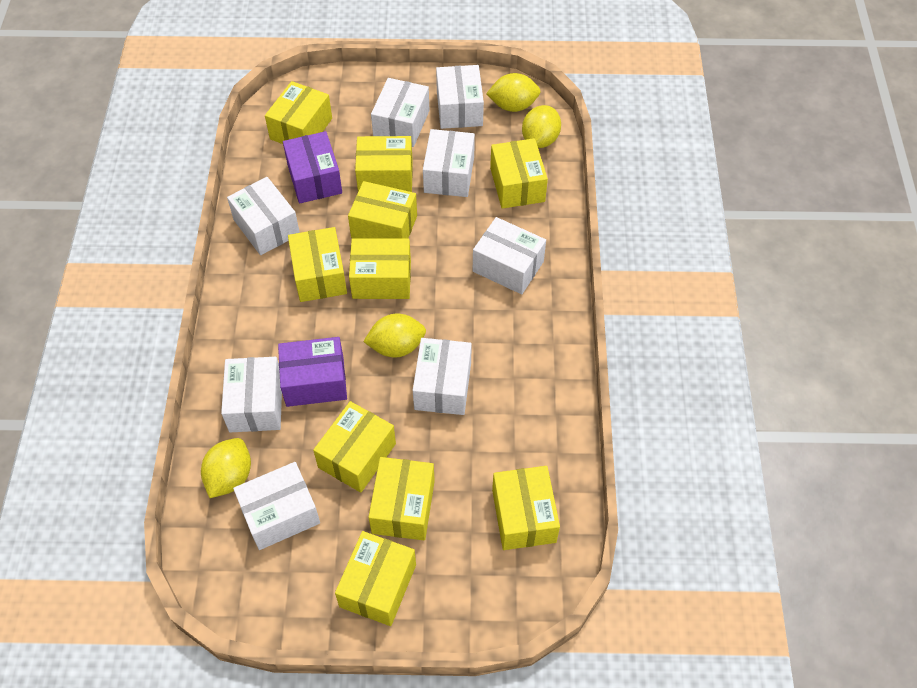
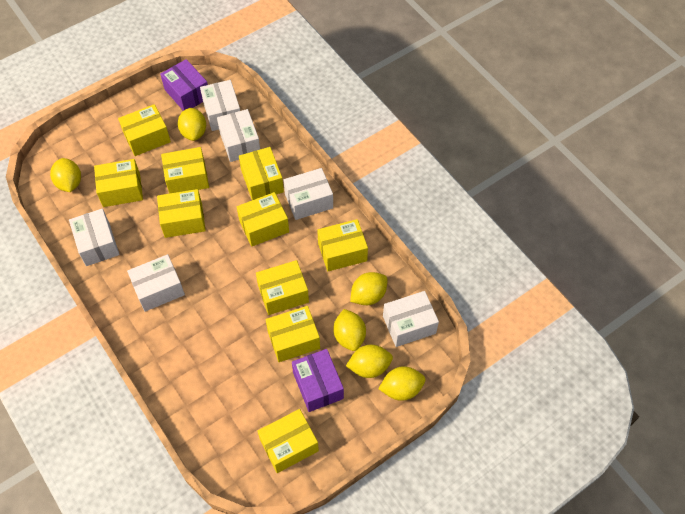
white box: [221,357,282,432] [227,177,300,255] [233,462,320,550] [371,78,430,147] [413,338,472,415] [423,129,475,197] [436,65,484,129] [473,217,546,294] = 8 -> [69,209,120,266] [127,254,185,312] [200,80,240,131] [217,109,260,162] [283,168,333,220] [383,291,439,347] = 6
yellow lemon: [201,438,251,498] [363,314,426,357] [486,73,541,112] [522,105,561,148] = 4 -> [50,158,81,192] [178,108,206,141] [334,309,366,351] [346,345,393,378] [350,272,387,305] [379,366,425,401] = 6

